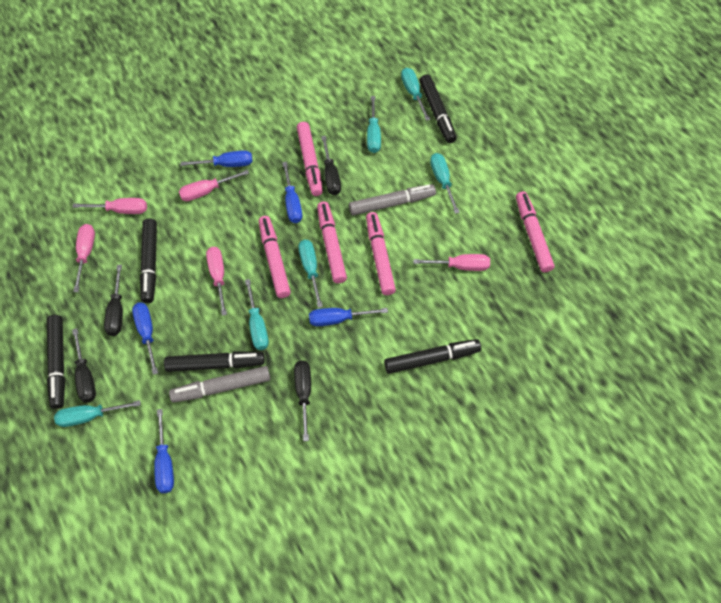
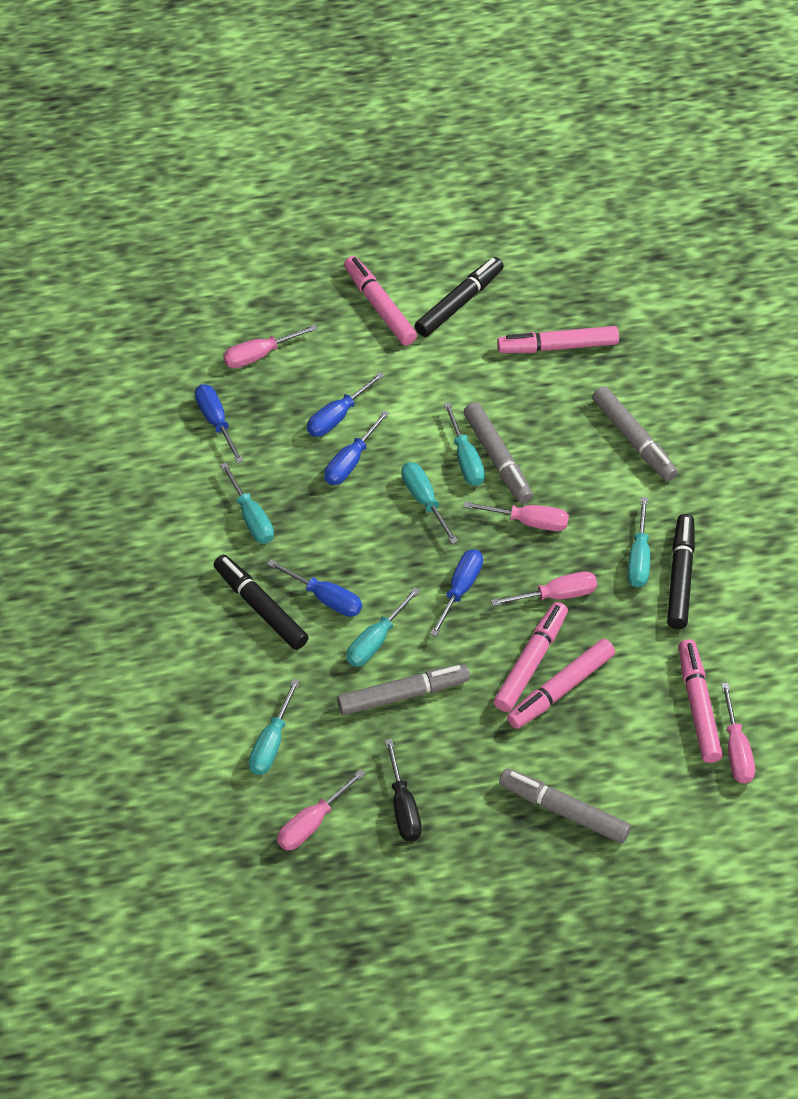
black marker: [47,315,65,409] [140,218,157,303] [164,351,265,372] [384,339,481,374] [419,74,457,143] = 5 -> [213,554,309,650] [415,257,504,337] [667,514,695,629] = 3
black screwdriver: [72,328,96,403] [104,265,123,336] [294,360,311,441] [321,136,341,195] = 4 -> [385,739,422,842] = 1
grey marker: [169,366,270,403] [349,184,436,216] = 2 -> [337,664,470,715] [464,402,533,504] [499,769,631,843] [592,386,678,481] = 4

